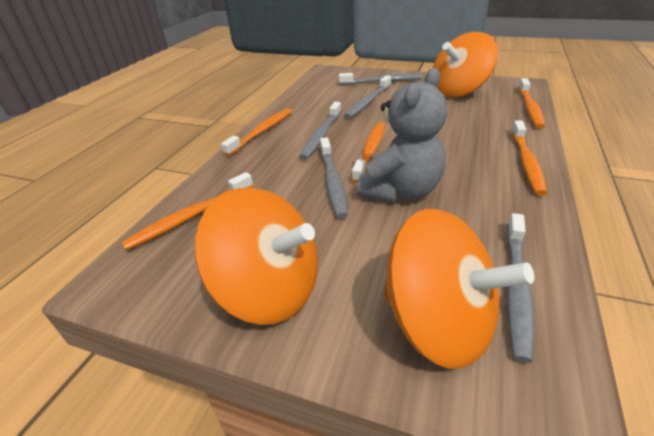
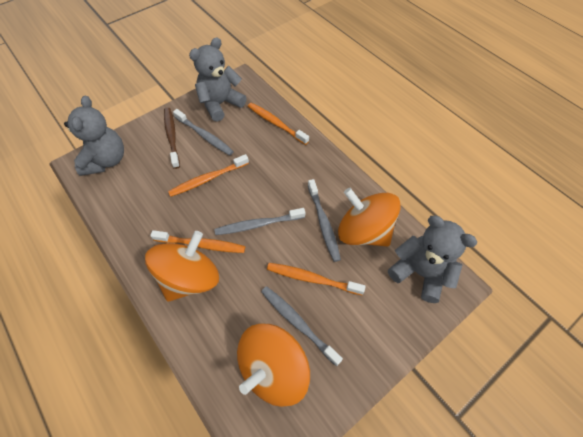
brown toothbrush: none = 0 -> [164,107,180,169] = 1
grey teddy bear: [357,68,447,202] = 1 -> [64,96,124,176] [189,37,247,122] [388,216,477,303] = 3
grey toothbrush: [299,102,341,160] [320,137,348,218] [339,73,423,85] [344,75,391,118] [507,213,534,363] = 5 -> [173,109,234,155] [214,208,305,235] [261,286,343,366] [308,179,341,262] = 4
orange toothbrush: [121,172,253,251] [221,108,292,156] [352,122,385,183] [511,120,547,195] [518,78,545,129] = 5 -> [150,230,245,253] [168,154,249,197] [248,103,309,145] [267,263,366,295] = 4

